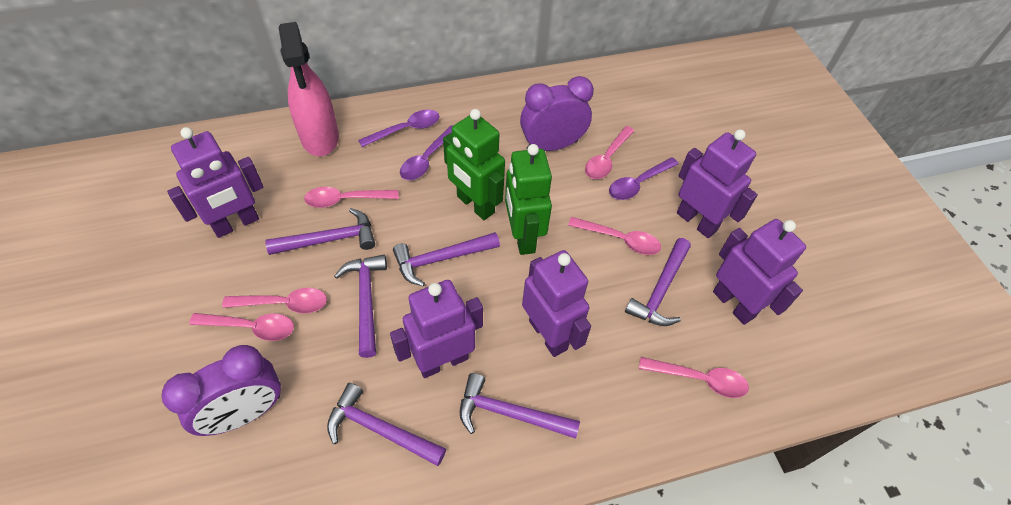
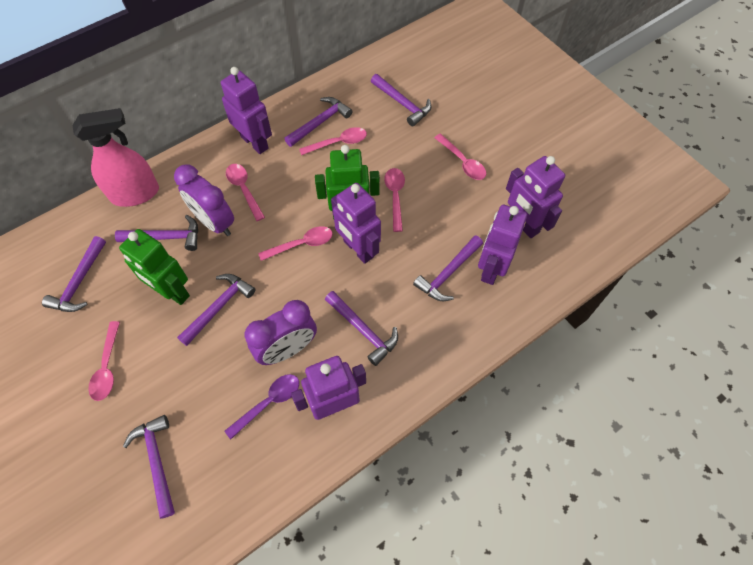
purple hammer: [265,208,375,255] [327,383,446,466] [334,255,387,358] [393,232,500,286] [460,373,580,439] [625,238,691,326] = 6 -> [42,236,106,312] [115,215,198,251] [123,415,175,519] [177,274,256,346] [284,97,352,147] [325,291,398,366] [371,74,431,126] [413,235,483,301] = 8
purple spoon: [358,109,440,147] [400,125,453,180] [609,157,679,200] = 3 -> [224,374,299,439] = 1

